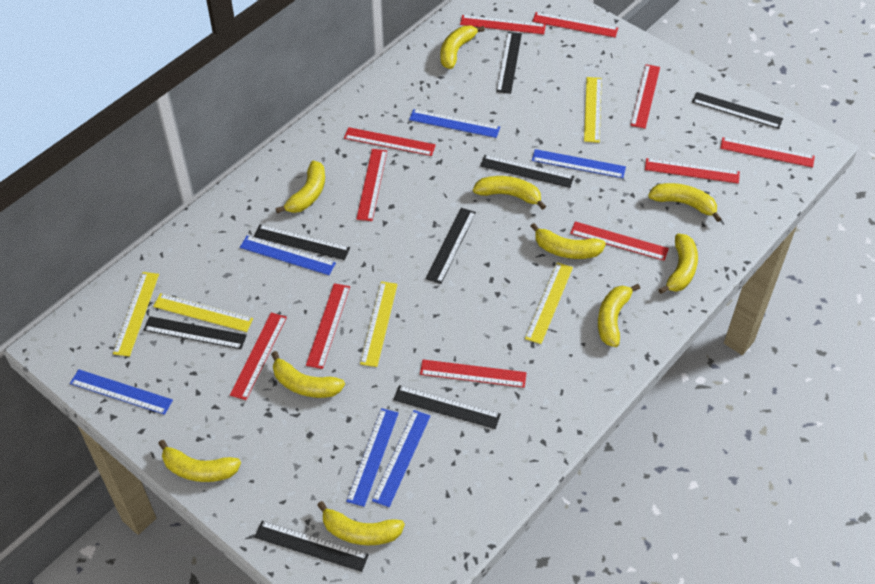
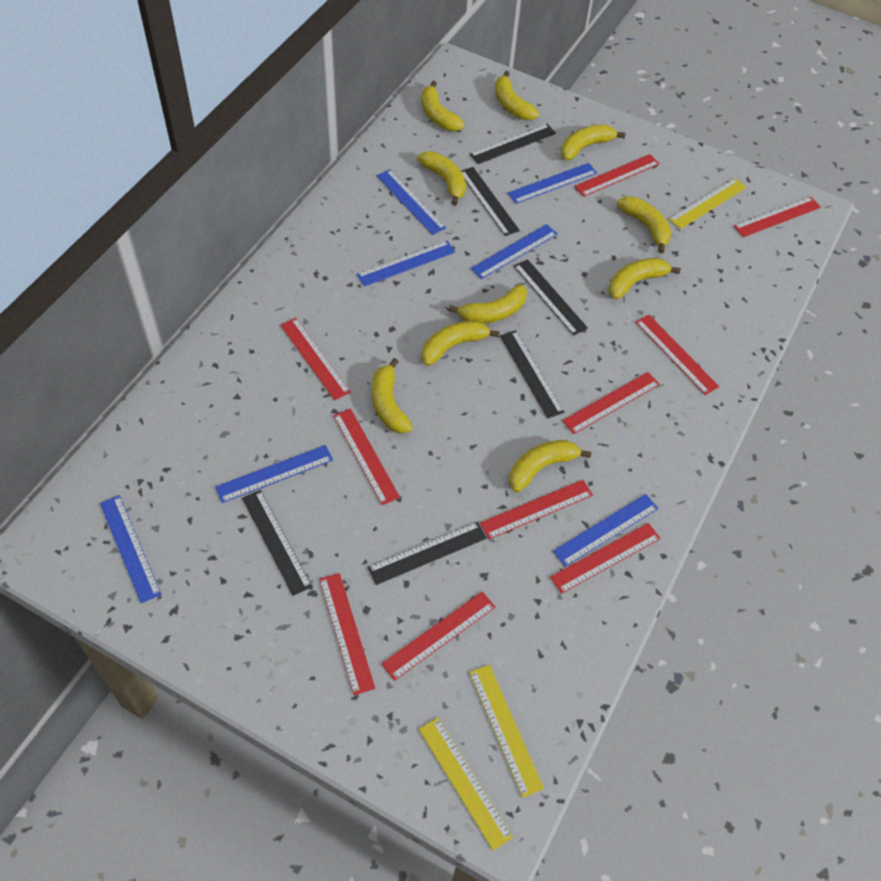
black ruler: [143,316,247,349] [254,224,350,260] [254,521,369,572] [393,385,501,429] [426,208,476,284] [480,155,574,188] [496,32,522,94] [692,92,783,129] = 8 -> [242,490,312,596] [367,522,487,585] [461,167,520,236] [470,124,556,164] [500,330,564,419] [514,259,588,336] = 6
blue ruler: [70,369,173,415] [240,235,336,275] [346,408,399,507] [372,410,430,507] [409,109,500,138] [532,149,626,178] = 6 -> [100,495,161,603] [215,445,333,503] [357,241,455,287] [377,169,446,235] [470,224,558,279] [508,163,597,204] [553,494,659,567] = 7
red ruler: [230,313,287,400] [306,283,350,369] [344,127,436,156] [356,149,387,221] [420,360,527,388] [460,15,546,34] [532,12,618,38] [570,222,669,261] [630,64,660,129] [645,158,740,184] [720,137,815,168] = 11 -> [280,318,351,401] [319,573,375,695] [333,409,400,505] [381,591,495,681] [480,480,593,539] [550,523,661,594] [562,372,660,434] [574,154,660,197] [635,315,719,395] [734,197,821,237] = 10
yellow ruler: [113,272,159,357] [153,293,253,332] [360,281,398,367] [525,262,573,344] [584,77,602,143] = 5 -> [419,718,513,851] [469,665,544,798] [669,178,746,229] = 3

